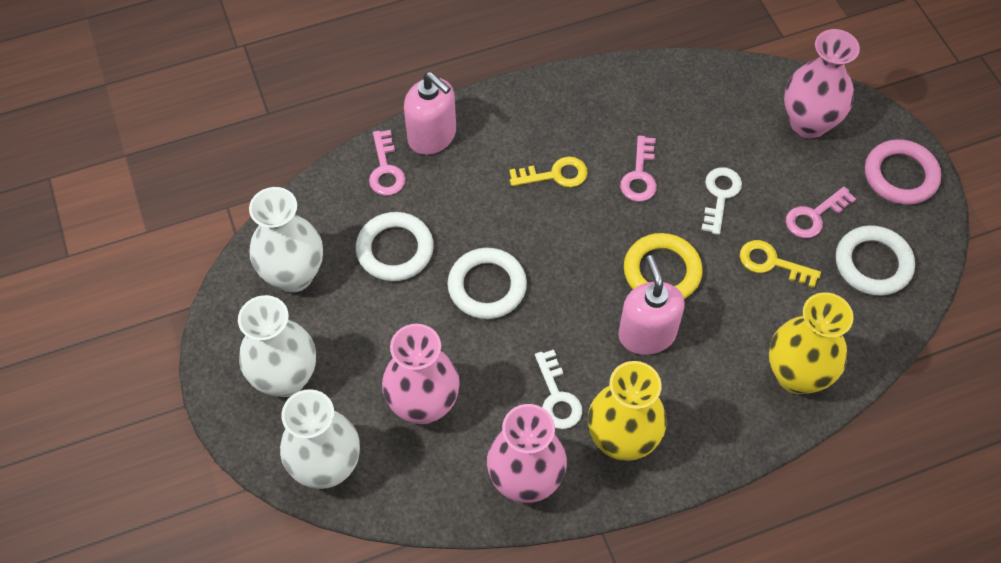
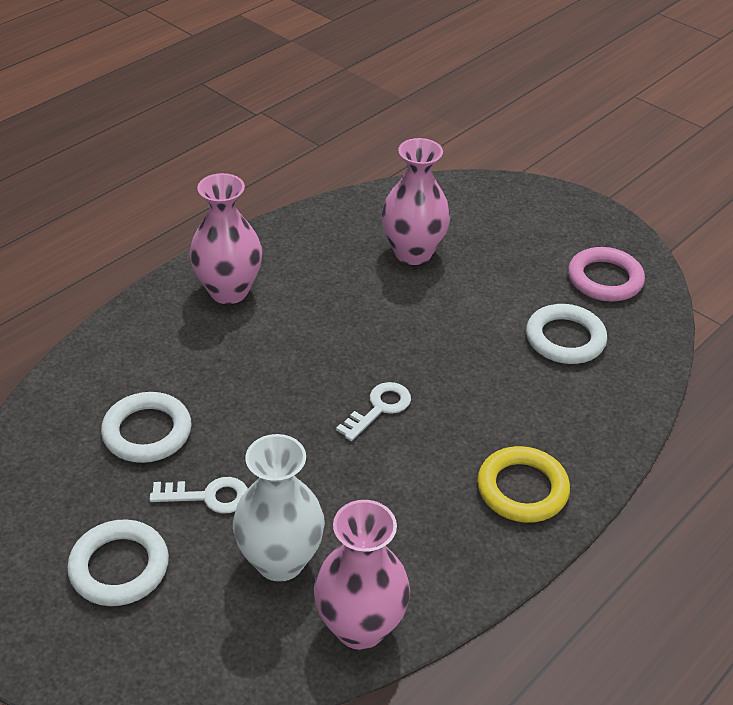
pink key: [369,130,406,196] [620,136,657,202] [786,186,856,238] = 3 -> none = 0
pink soap dispenser: [404,72,456,155] [618,255,685,355] = 2 -> none = 0
white vase: [238,295,316,397] [249,187,323,292] [280,389,360,489] = 3 -> [233,434,325,582] = 1
yellow key: [509,156,588,187] [740,240,821,288] = 2 -> none = 0
yellow vase: [588,361,666,461] [769,292,854,394] = 2 -> none = 0

